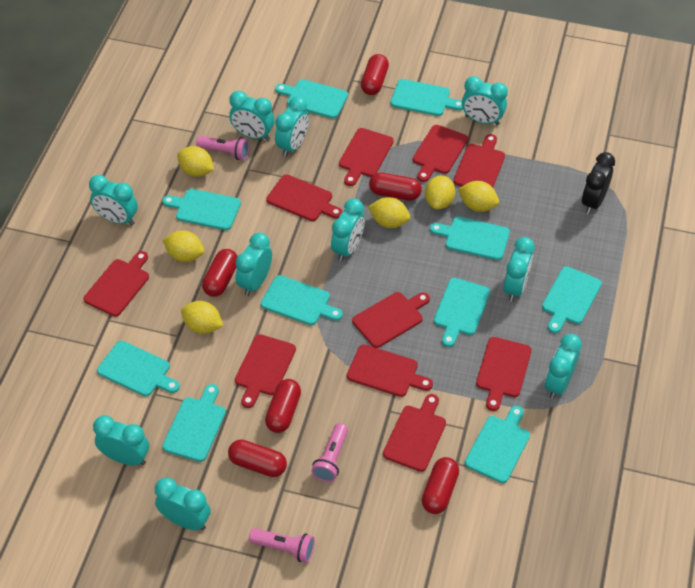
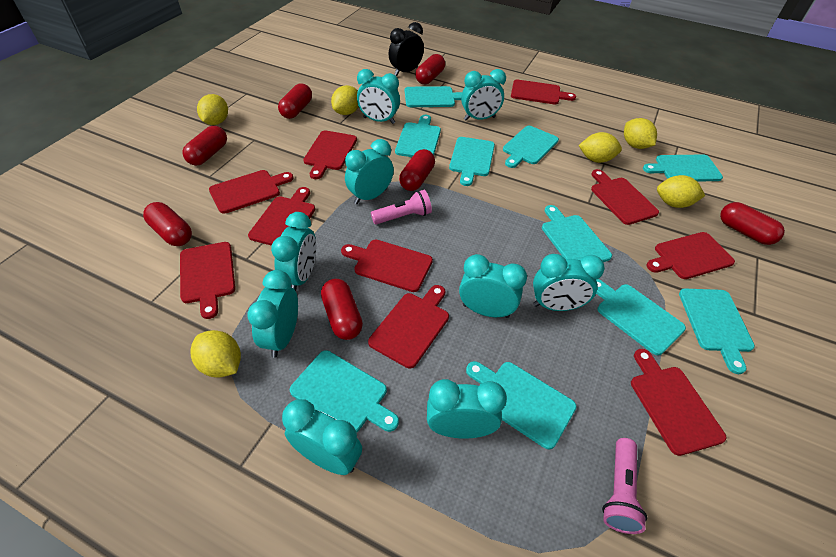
pink flashlight: [196,136,250,160] [249,528,315,563] [311,423,348,482] = 3 -> [371,190,432,225] [602,438,647,534] = 2
red capsule: [202,249,238,297] [228,439,287,477] [265,379,301,433] [361,54,389,95] [369,173,422,201] [422,457,459,514] = 6 -> [143,202,192,246] [182,126,227,166] [278,84,312,119] [321,279,363,340] [399,149,435,191] [415,54,445,85] [720,202,785,245] = 7
turquoise clock: [89,175,138,225] [93,415,149,465] [155,478,211,530] [229,91,274,141] [235,233,272,296] [275,96,309,157] [331,198,365,262] [462,76,508,125] [504,237,535,302] [545,334,582,399] = 10 -> [248,270,298,358] [271,212,316,291] [282,399,362,475] [345,139,394,204] [357,69,400,124] [427,379,507,439] [459,254,527,318] [461,69,506,120] [533,254,605,311] = 9

